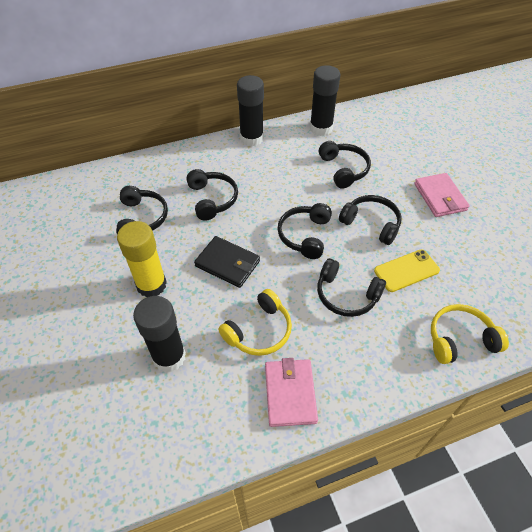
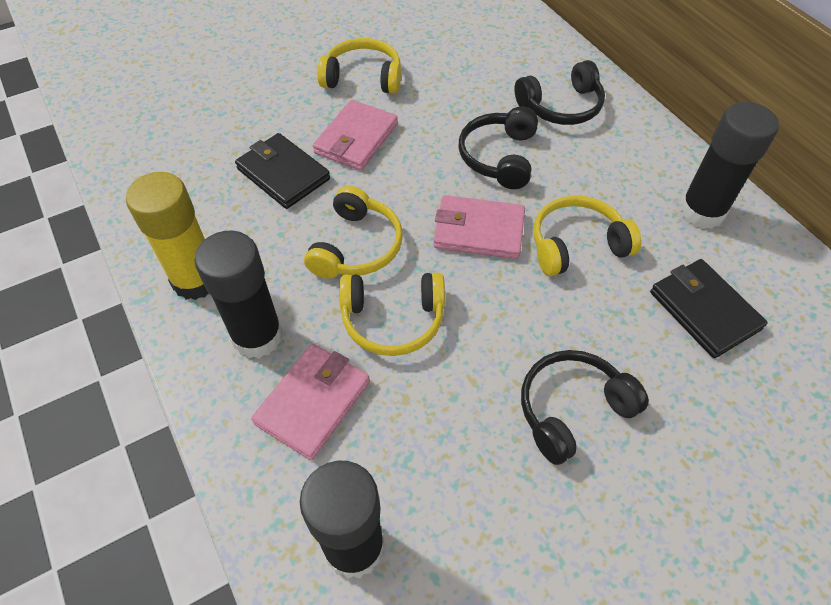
black headphones: [116,186,168,234] [186,169,238,221] [277,203,332,259] [317,258,386,317] [319,141,371,189] [339,195,402,245] = 6 -> [459,107,538,189] [514,60,605,125] [521,350,649,465] = 3
black wallet: [194,236,260,288] = 1 -> [235,133,330,209] [650,259,768,358] = 2
pink wallet: [265,358,318,427] [414,173,470,217] = 2 -> [251,344,370,460] [313,100,398,171] [433,195,525,259] = 3
yellow headphones: [218,289,292,356] [431,304,509,364] = 2 -> [304,185,403,279] [317,38,401,94] [339,273,445,356] [534,195,641,276] = 4
yellow phone: [374,249,440,292] = 1 -> none = 0

